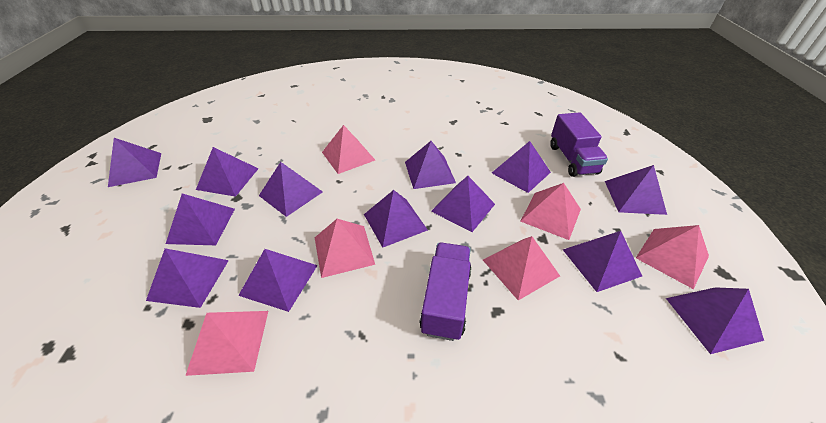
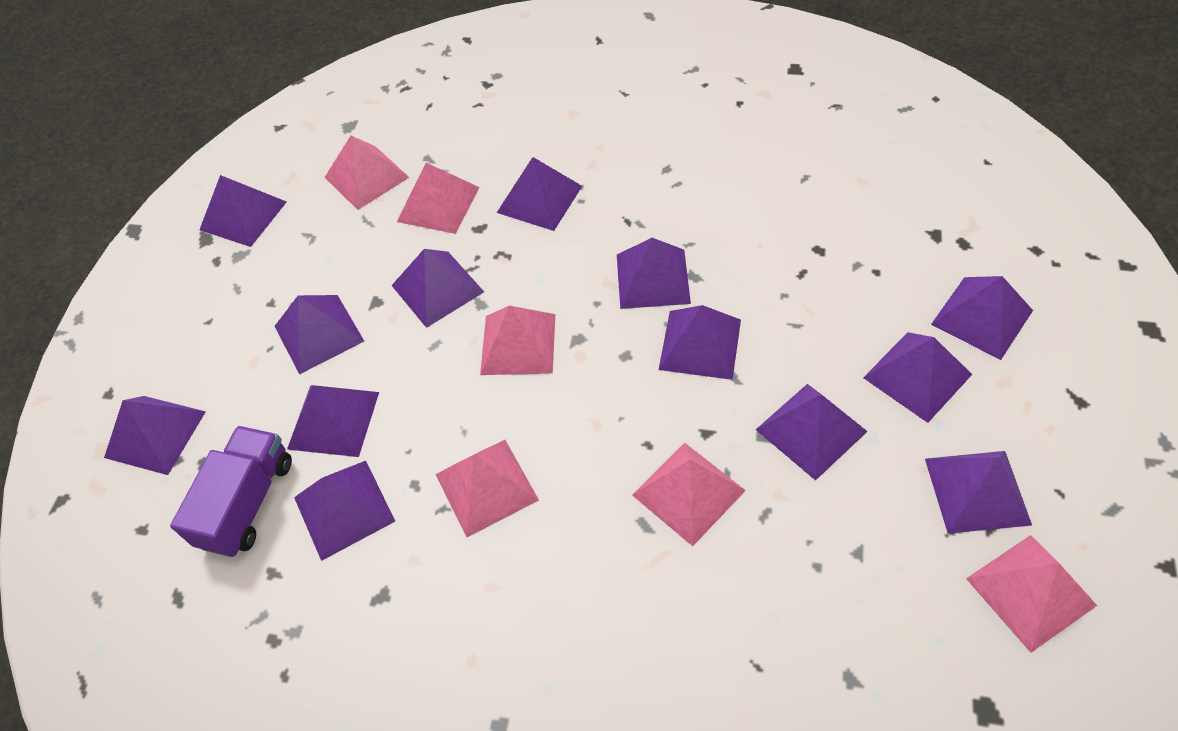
purple truck: [419,243,472,341] [550,112,608,177] = 2 -> [170,426,292,557] = 1

